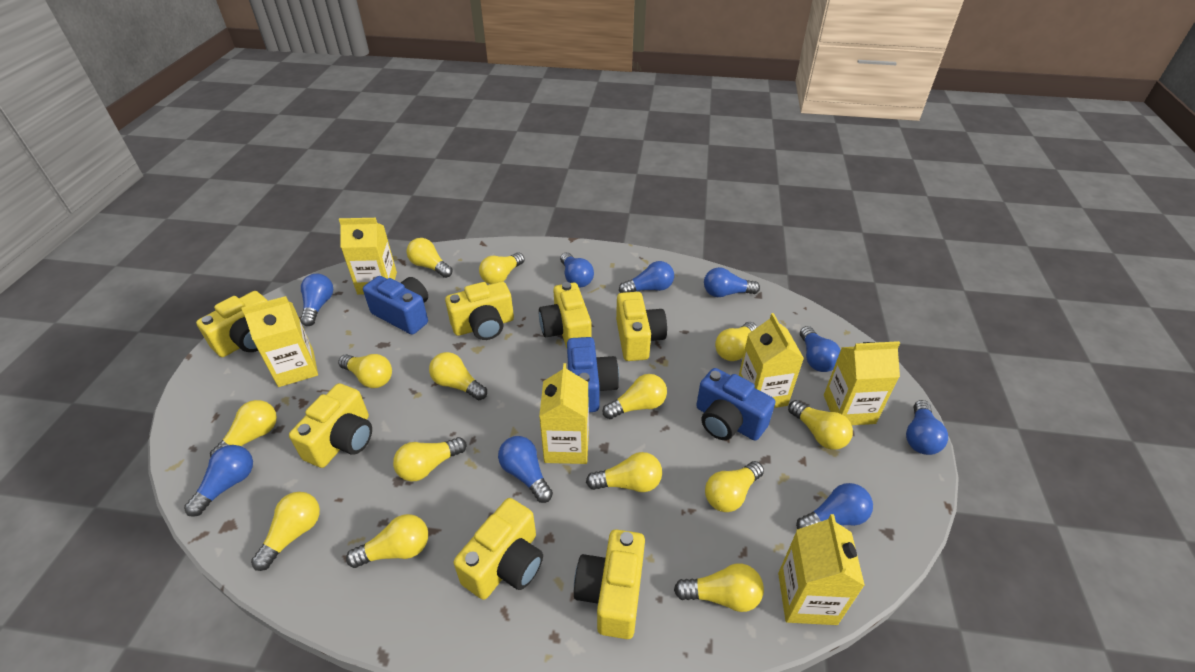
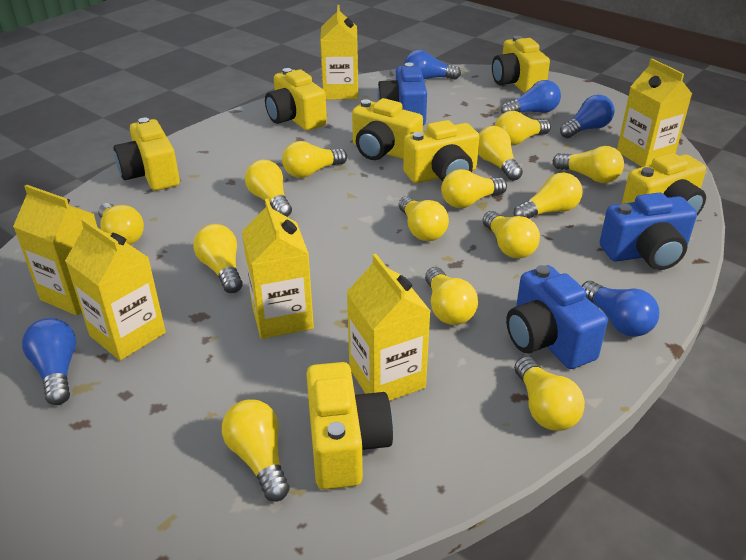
blue light bulb: [184,445,253,517] [300,274,333,326] [498,436,553,503] [560,252,594,288] [619,261,674,293] [704,267,760,297] [796,483,873,529] [800,326,841,372] [906,400,948,455] = 9 -> [22,318,76,405] [404,50,461,80] [501,80,561,114] [560,95,615,138] [582,281,659,337] = 5

